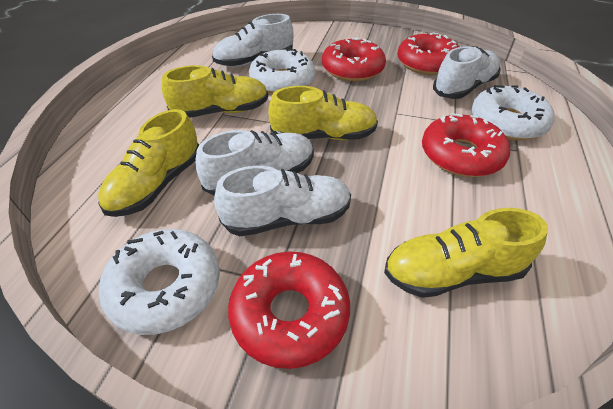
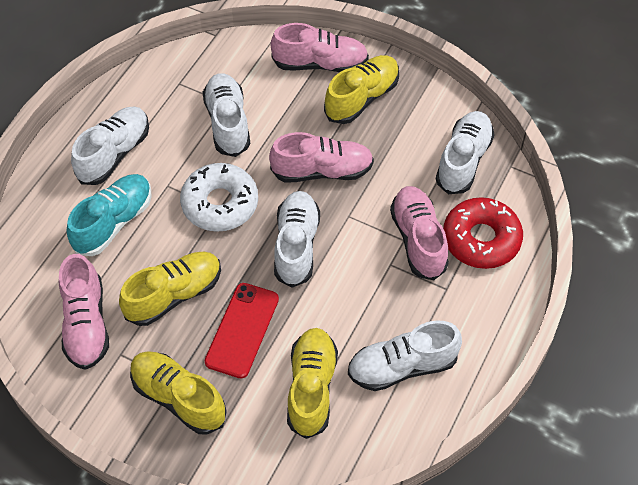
pink shoe: none = 0 -> [59,254,109,370] [269,132,374,183] [271,23,369,72] [390,186,449,280] = 4
red donut: [228,251,350,369] [322,37,386,81] [397,32,459,75] [422,113,510,177] = 4 -> [443,197,523,269] = 1
red phone: none = 0 -> [205,283,279,379] = 1
turquoise shoe: none = 0 -> [67,174,152,256] = 1
white donut: [99,229,220,335] [249,48,316,94] [472,85,555,140] = 3 -> [180,163,258,232] = 1
white shoe: [195,130,314,196] [212,14,294,67] [214,166,351,236] [433,46,501,99] = 4 -> [71,107,149,185] [202,73,250,157] [274,191,320,287] [348,321,462,391] [436,111,495,194] = 5

